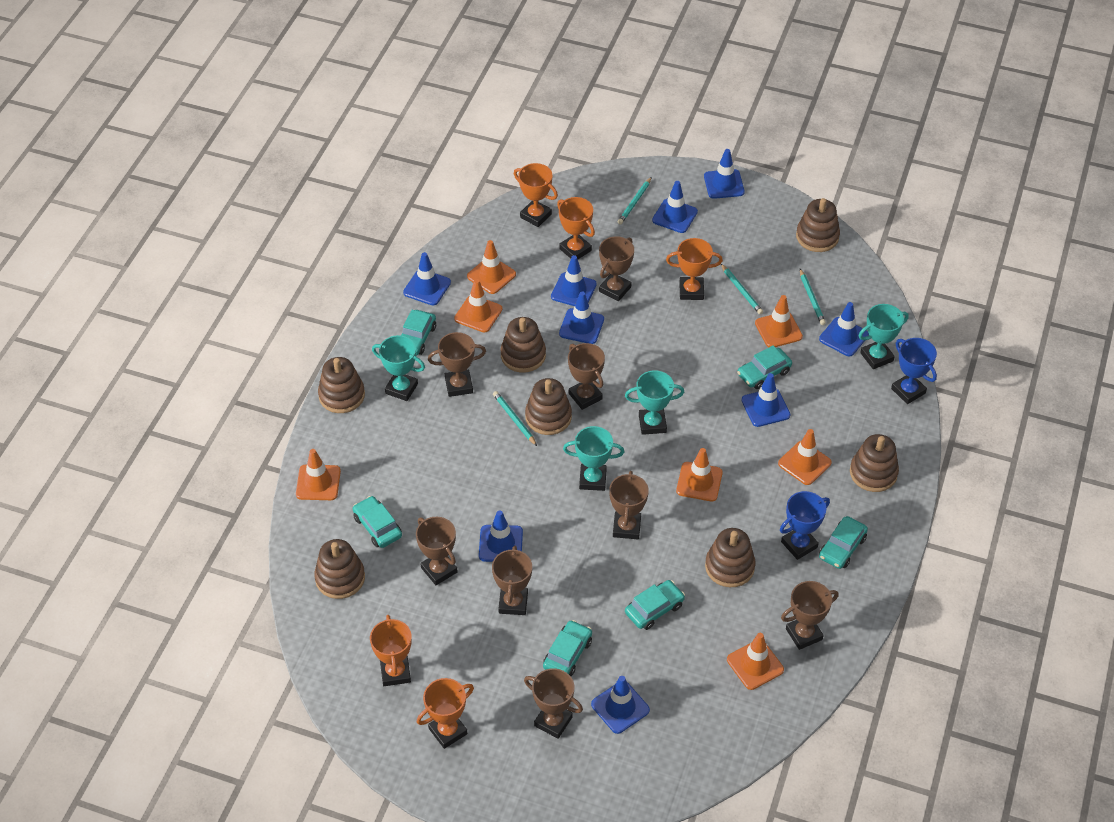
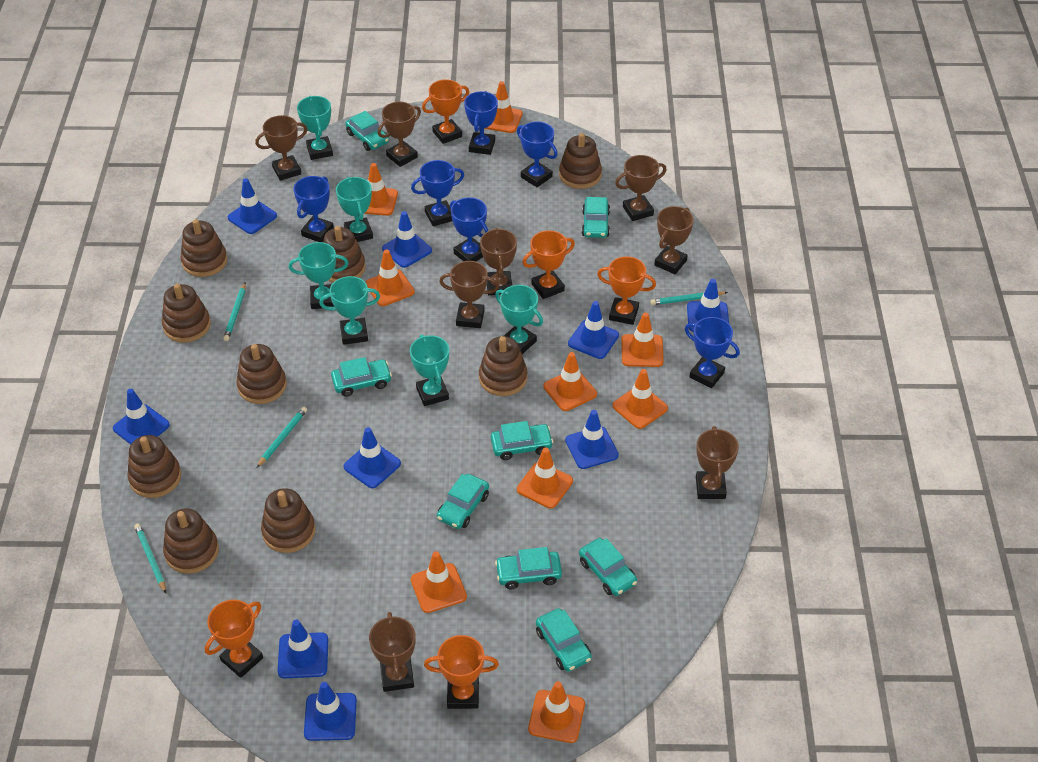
blue trophy: [780,491,830,560] [891,338,937,404] = 2 -> [294,176,334,242] [411,160,464,226] [450,197,488,261] [464,91,498,155] [517,121,558,187] [685,317,740,388] = 6
brown stacking toy: [314,539,365,599] [318,357,365,413] [501,317,546,373] [525,378,572,435] [705,528,755,587] [796,198,840,252] [850,434,899,492] = 7 -> [127,435,181,498] [162,284,211,343] [163,509,219,574] [181,219,227,277] [236,344,287,404] [261,488,315,553] [323,226,365,282] [479,336,527,396] [559,133,602,189] = 9
orange traffic cone: [296,449,341,500] [454,279,502,332] [467,240,516,294] [676,448,723,502] [727,633,784,690] [755,295,803,347] [778,429,832,485] = 7 -> [364,163,398,216] [365,249,415,306] [411,551,467,613] [484,81,523,133] [517,448,573,509] [528,681,585,743] [543,352,597,411] [612,369,668,429] [621,312,664,367] = 9
turquoise car: [353,496,402,548] [401,310,436,356] [543,620,592,676] [625,580,685,630] [737,345,792,389] [819,516,868,569] = 6 -> [331,357,392,397] [345,111,389,151] [437,474,489,529] [491,421,553,460] [495,547,562,589] [536,608,592,672] [579,538,637,596] [582,197,610,238] = 8
turquoise trophy: [372,335,425,401] [563,426,625,491] [625,370,684,435] [859,304,909,369] = 4 -> [289,242,349,309] [297,96,333,160] [319,276,380,345] [336,177,373,242] [410,335,449,406] [495,285,543,354] = 6

